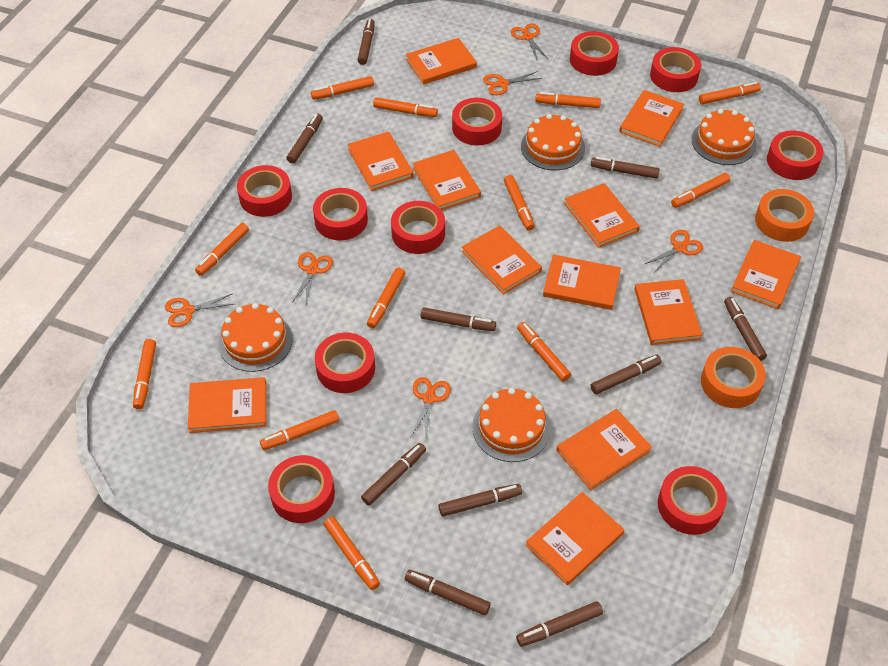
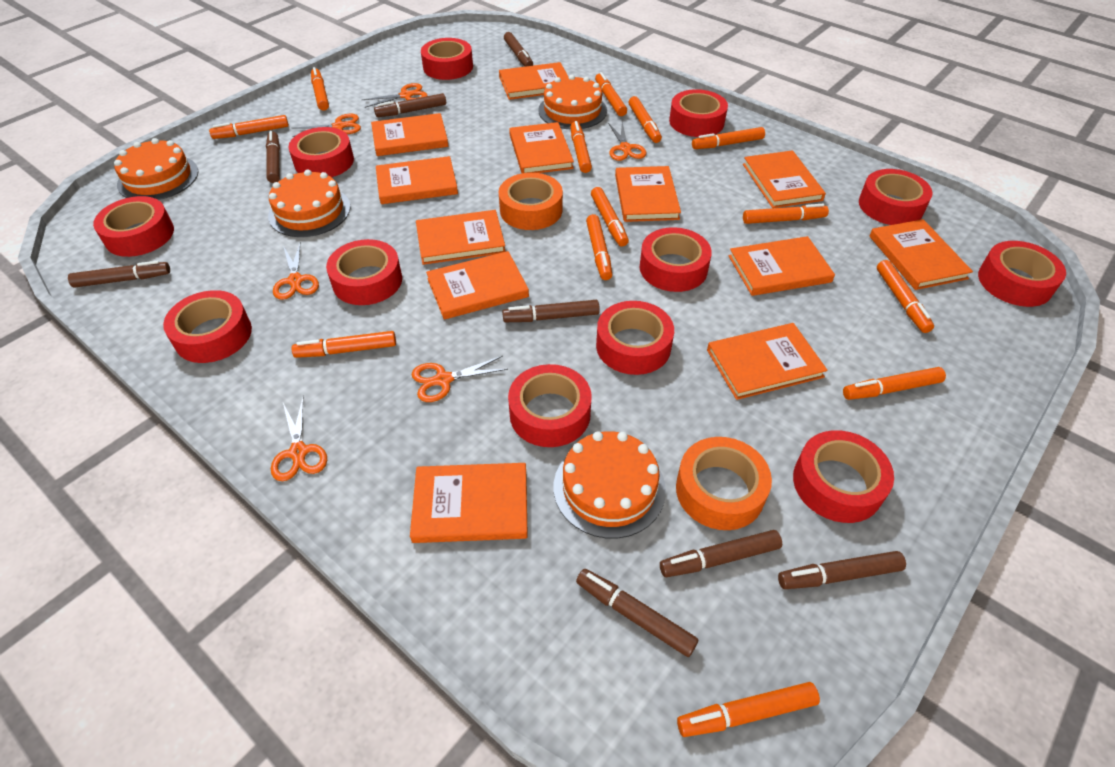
brown marker: [286,114,323,163] [358,19,375,65] [361,443,426,505] [405,570,491,615] [421,307,496,331] [439,484,522,516] [516,601,603,647] [591,157,660,179] [591,355,662,394] [724,297,767,361] = 10 -> [68,260,170,288] [266,131,280,183] [374,93,446,117] [502,300,600,322] [504,32,533,67] [576,569,699,657] [660,530,782,577] [778,551,906,589] = 8
orange marker: [133,339,156,409] [195,223,249,276] [260,410,339,450] [311,76,374,100] [324,517,380,590] [367,267,405,328] [373,97,438,117] [504,175,535,231] [517,322,571,382] [535,92,601,108] [671,173,730,208] [699,82,761,104] = 12 -> [209,115,289,139] [292,331,396,358] [311,67,329,111] [570,121,592,173] [586,214,612,280] [591,187,629,247] [595,72,627,116] [628,96,662,143] [677,682,820,737] [692,127,765,149] [743,204,829,224] [843,367,946,400] [877,260,934,333] = 13
red tape: [237,165,292,217] [268,455,335,523] [313,188,368,240] [314,333,375,393] [391,201,445,254] [452,98,502,145] [570,31,619,76] [650,47,701,92] [658,466,727,535] [767,130,824,180] = 10 -> [93,196,174,257] [163,290,252,363] [288,127,354,177] [326,239,402,305] [421,38,473,80] [508,364,592,447] [596,301,674,375] [640,227,712,292] [669,89,728,137] [793,430,894,523] [859,169,933,225] [978,241,1066,307] = 12

